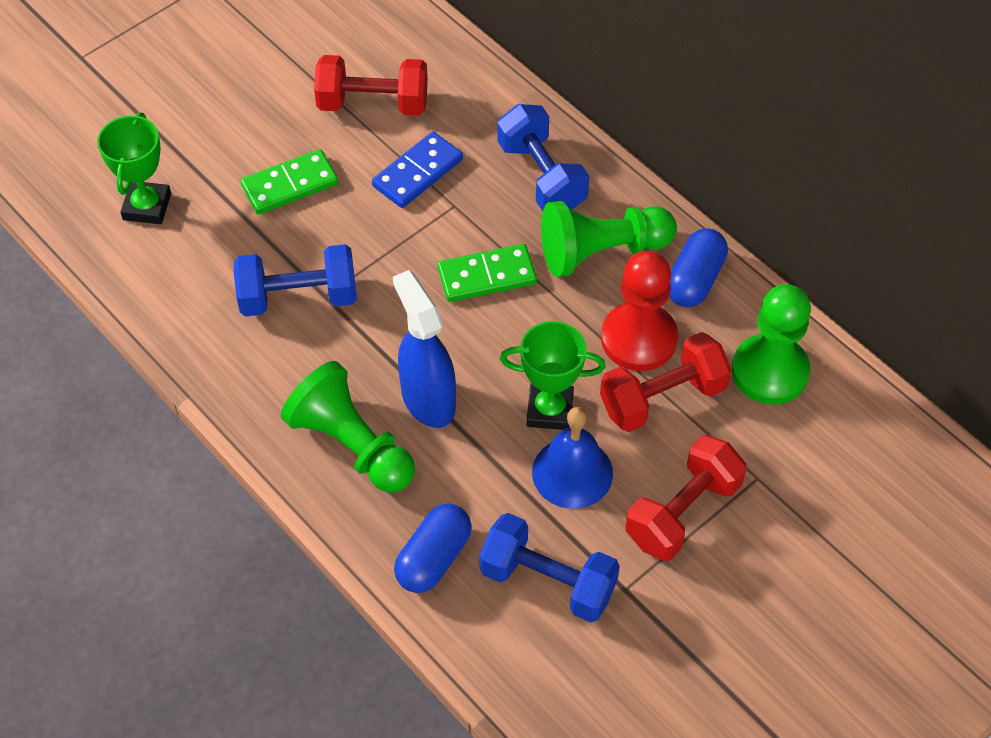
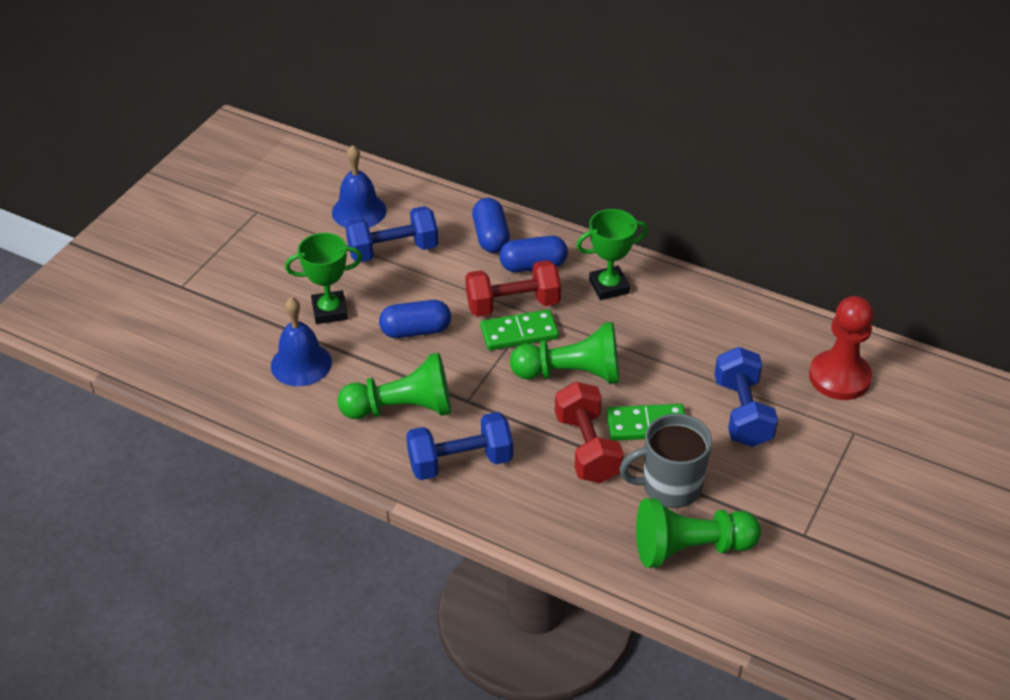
blue bell: [532,407,613,509] = 1 -> [271,297,332,386] [332,145,387,228] = 2
blue capsule: [394,504,472,593] [670,229,728,307] = 2 -> [379,300,451,338] [472,198,510,253] [499,236,568,272] = 3
blue domino: [372,132,463,208] = 1 -> none = 0
blue spray bottle: [393,270,456,428] = 1 -> none = 0
grey mug: none = 0 -> [619,414,712,508] = 1
red dumbbell: [314,55,428,115] [600,332,732,432] [626,435,747,561] = 3 -> [465,260,561,317] [555,382,624,483] = 2

